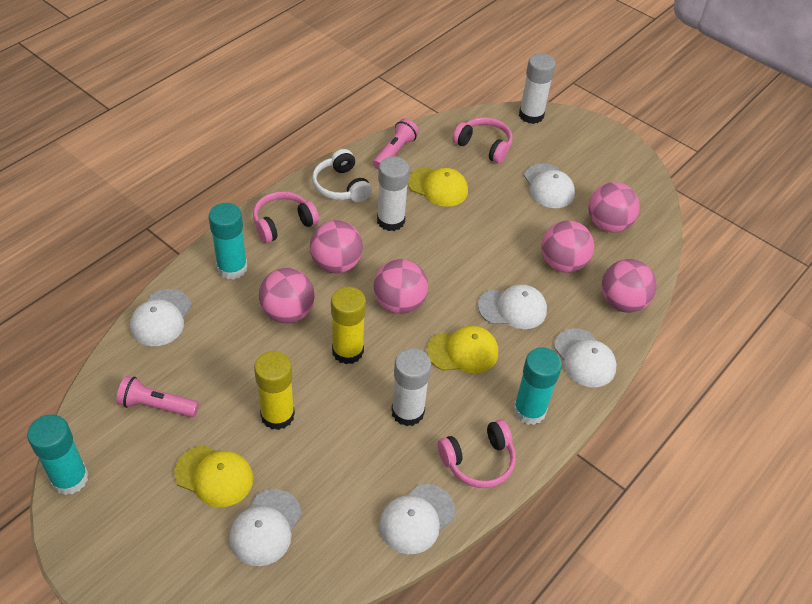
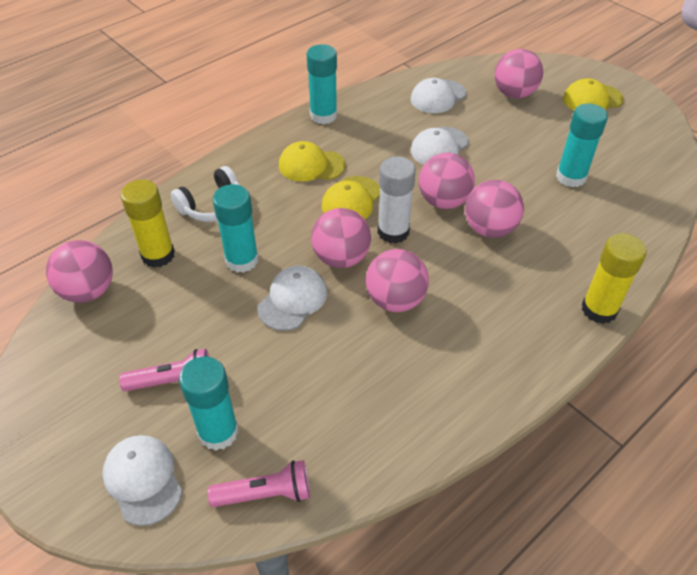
pink headphones: [253,191,319,243] [438,419,516,488] [452,117,513,164] = 3 -> none = 0
turquoise glue stick: [27,414,88,495] [208,203,248,280] [513,348,562,425] = 3 -> [179,357,239,451] [213,184,259,273] [307,44,337,124] [556,104,608,187] = 4
white cap: [130,289,192,346] [229,489,302,566] [379,484,455,554] [478,284,547,329] [524,163,575,208] [554,329,617,387] = 6 -> [102,435,183,526] [258,266,327,331] [411,78,466,113] [411,127,469,165] = 4
white glue stick: [377,157,410,231] [391,348,431,426] [519,53,556,124] = 3 -> [378,157,416,243] = 1

